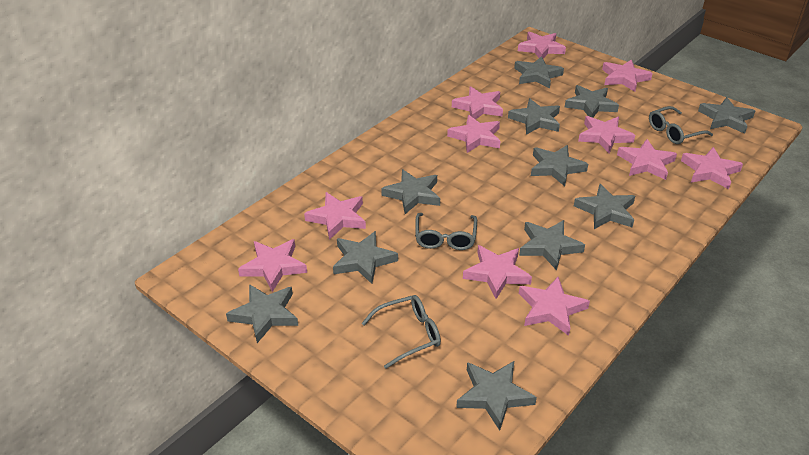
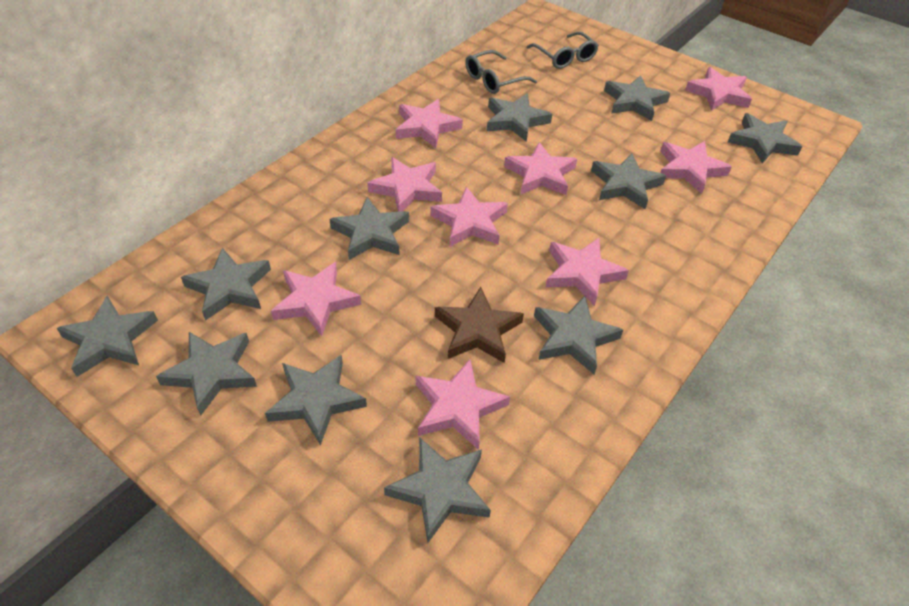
brown star: none = 0 -> [435,287,524,363] = 1
grey glasses: [362,295,441,369] [415,213,477,250] [649,106,713,144] = 3 -> [465,50,537,94] [527,32,599,69] = 2
pink star: [238,239,307,292] [304,192,366,240] [447,115,500,153] [452,86,503,119] [463,245,532,299] [518,31,566,59] [519,277,590,336] [578,116,635,153] [602,59,653,92] [617,139,677,180] [681,147,743,189] = 11 -> [271,262,361,336] [367,157,442,212] [396,99,463,148] [416,359,510,450] [430,187,508,247] [504,142,577,195] [546,238,629,306] [660,141,732,194] [685,67,752,111] = 9

